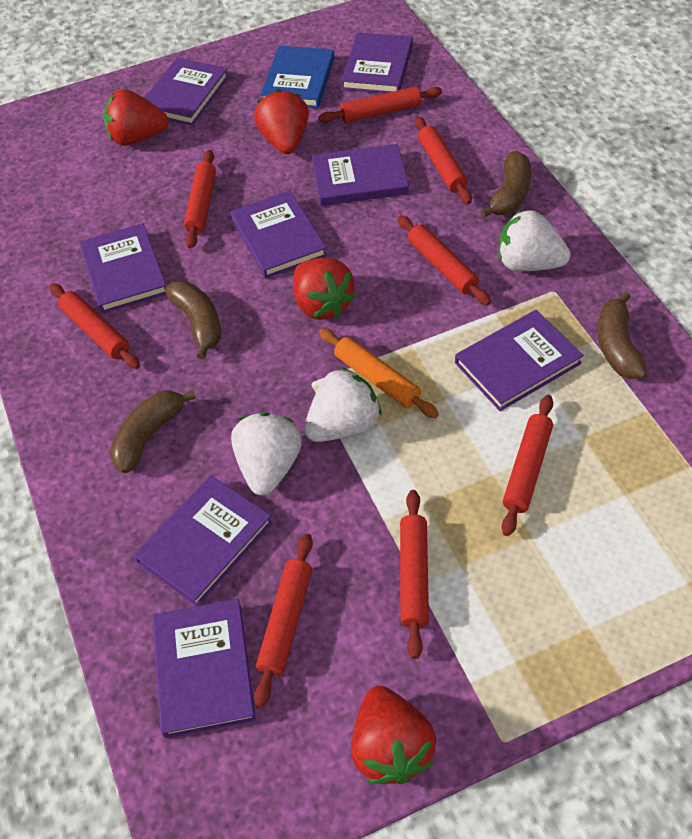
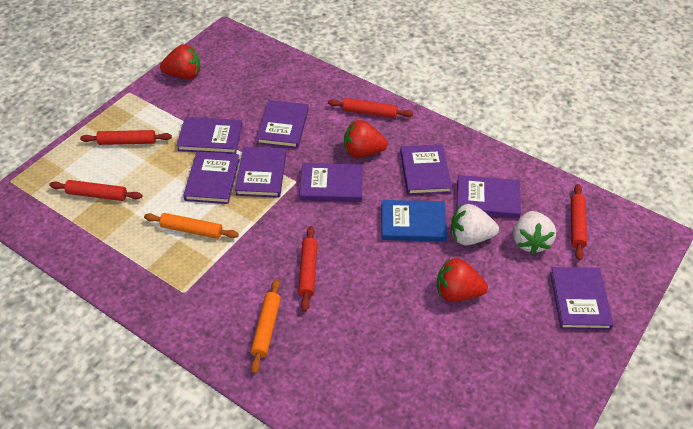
brown banana: [110,390,196,473] [165,281,221,360] [480,151,531,218] [598,291,647,379] = 4 -> none = 0
orange rolling pin: [319,328,439,418] = 1 -> [144,213,239,239] [251,279,281,374] = 2
red rolling pin: [49,283,140,369] [184,150,216,249] [254,533,313,708] [318,86,442,123] [398,215,491,305] [400,490,429,659] [415,117,472,204] [502,395,553,536] = 8 -> [49,180,142,201] [80,130,172,145] [298,226,317,312] [328,98,413,118] [571,184,587,261] = 5
red strawberry: [103,89,169,146] [254,89,309,154] [293,258,356,320] [351,686,436,784] = 4 -> [160,44,200,79] [344,120,388,158] [437,258,488,302] = 3
white strawberry: [231,413,302,496] [304,367,382,442] [498,209,570,271] = 3 -> [451,204,499,245] [513,211,556,254] = 2

